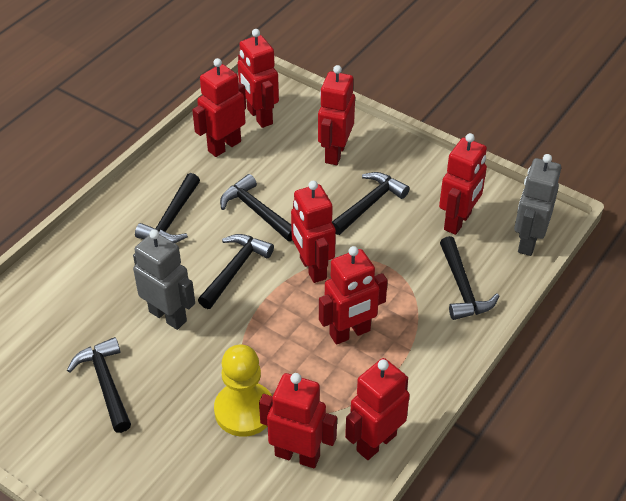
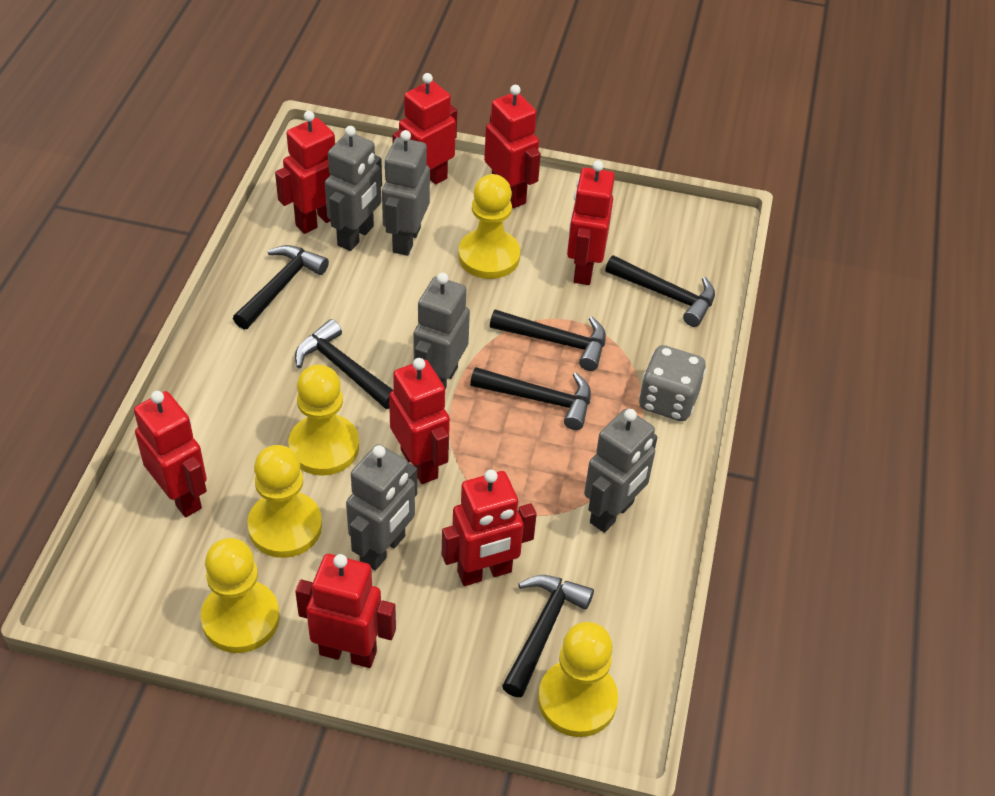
grey dice: none = 0 -> [639,345,706,421] = 1
grey robot: [133,229,195,330] [514,154,561,256] = 2 -> [325,126,382,251] [346,444,417,570] [382,130,430,256] [413,273,470,389] [584,409,658,533] = 5
yellow pawn: [214,345,272,437] = 1 -> [201,538,280,653] [247,445,322,558] [289,365,359,476] [458,174,520,279] [538,622,618,737] = 5

